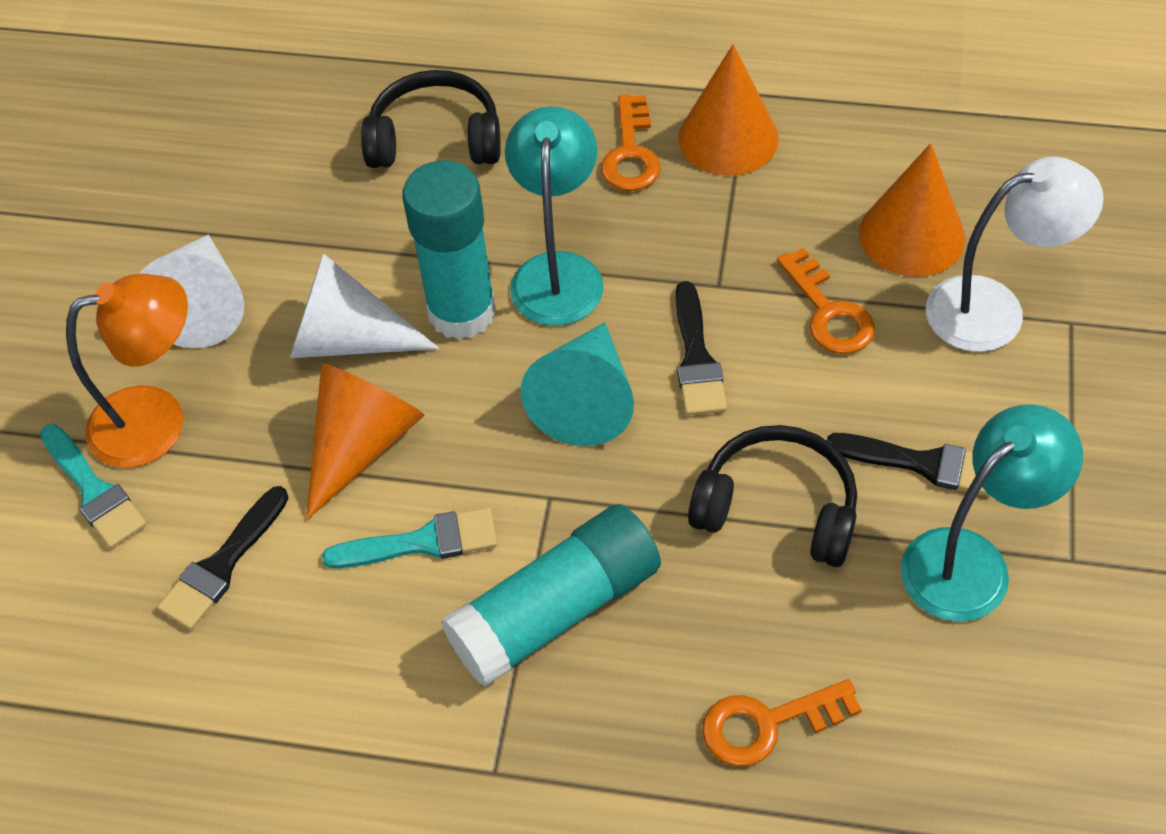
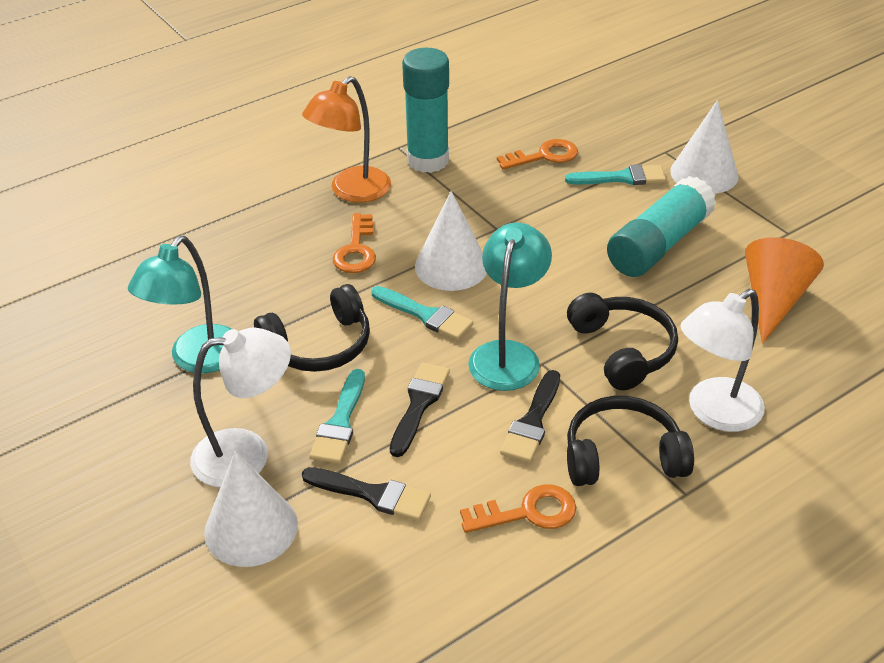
black headphones: [361,70,501,168] [688,425,857,567] = 2 -> [254,284,370,372] [567,293,678,390] [567,396,694,486] = 3
orange cone: [306,363,425,520] [678,44,779,176] [859,143,965,277] = 3 -> [745,237,824,344] = 1
turquoise brush: [40,424,147,549] [322,507,497,568] = 2 -> [310,369,365,464] [371,286,473,340] [565,164,666,185] = 3
turquoise cone: [521,322,634,446] = 1 -> none = 0
white cone: [140,234,244,348] [290,253,439,358] = 2 -> [204,451,298,567] [415,191,487,291] [670,100,738,194] = 3
white lamp: [926,157,1104,352] = 1 -> [190,328,291,487] [681,289,765,432] = 2

